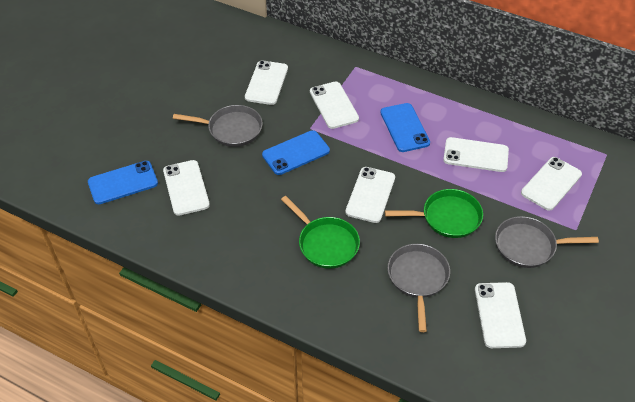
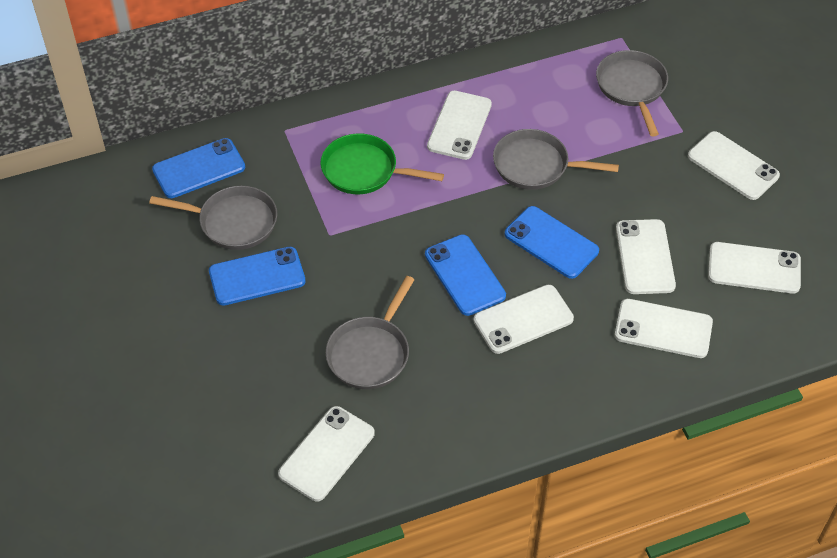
blue phone: [88,161,158,204] [262,130,330,175] [380,103,430,152] = 3 -> [152,138,245,198] [209,247,305,306] [425,234,506,316] [505,206,599,279] = 4
green pan: [281,196,360,269] [385,189,483,238] = 2 -> [320,133,444,194] = 1
grey pan: [173,105,263,147] [387,244,450,332] [495,216,599,268] = 3 -> [149,186,277,250] [325,276,415,389] [493,129,619,190] [596,50,668,136] = 4

